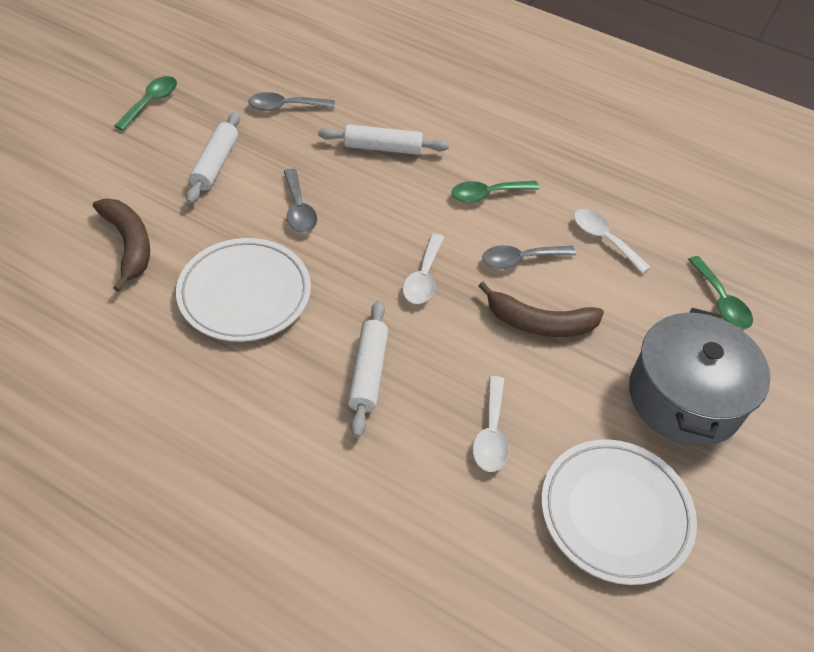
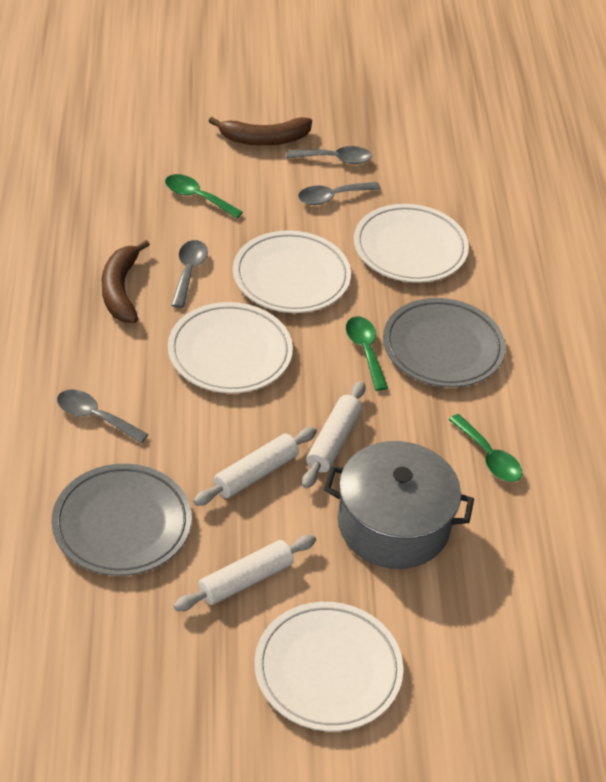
grey plate: none = 0 -> [52,464,192,576] [383,298,506,387] = 2
grey spoon: [248,92,335,111] [284,169,317,233] [482,245,576,269] = 3 -> [57,390,149,443] [171,240,208,308] [286,146,372,164] [298,182,381,205] = 4
white plate: [176,238,311,342] [541,439,697,585] = 2 -> [168,302,293,393] [233,230,351,313] [255,602,403,731] [354,204,469,283] = 4
white spoon: [403,233,444,304] [473,376,509,472] [574,209,651,274] = 3 -> none = 0

